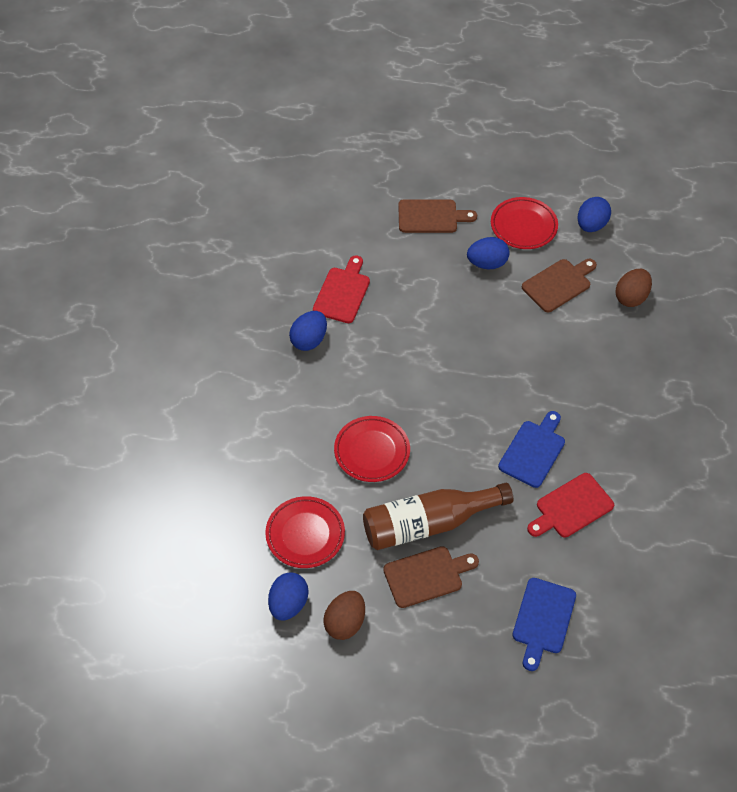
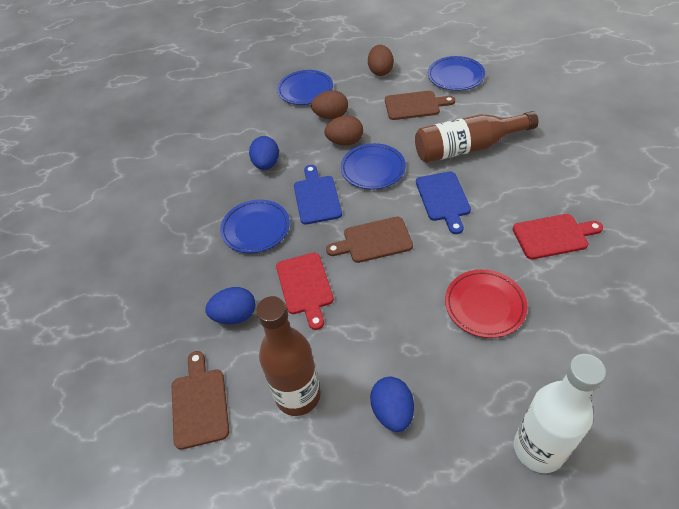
blue egg: [268,572,309,621] [289,311,327,351] [467,237,510,269] [578,197,611,232] = 4 -> [206,287,255,324] [249,136,279,170] [370,377,414,432] = 3
blue plate: none = 0 -> [220,199,290,253] [277,70,333,105] [341,143,406,190] [428,56,485,91] = 4
brown bottle: [363,483,513,550] = 1 -> [256,296,321,416] [415,111,538,163] = 2
brown egg: [324,591,365,640] [616,269,652,307] = 2 -> [311,90,348,119] [324,116,363,145] [368,45,394,76] = 3
red plate: [265,496,345,568] [334,416,410,482] [491,197,558,249] = 3 -> [445,269,528,338] = 1
white bottle: none = 0 -> [514,354,606,473] = 1

